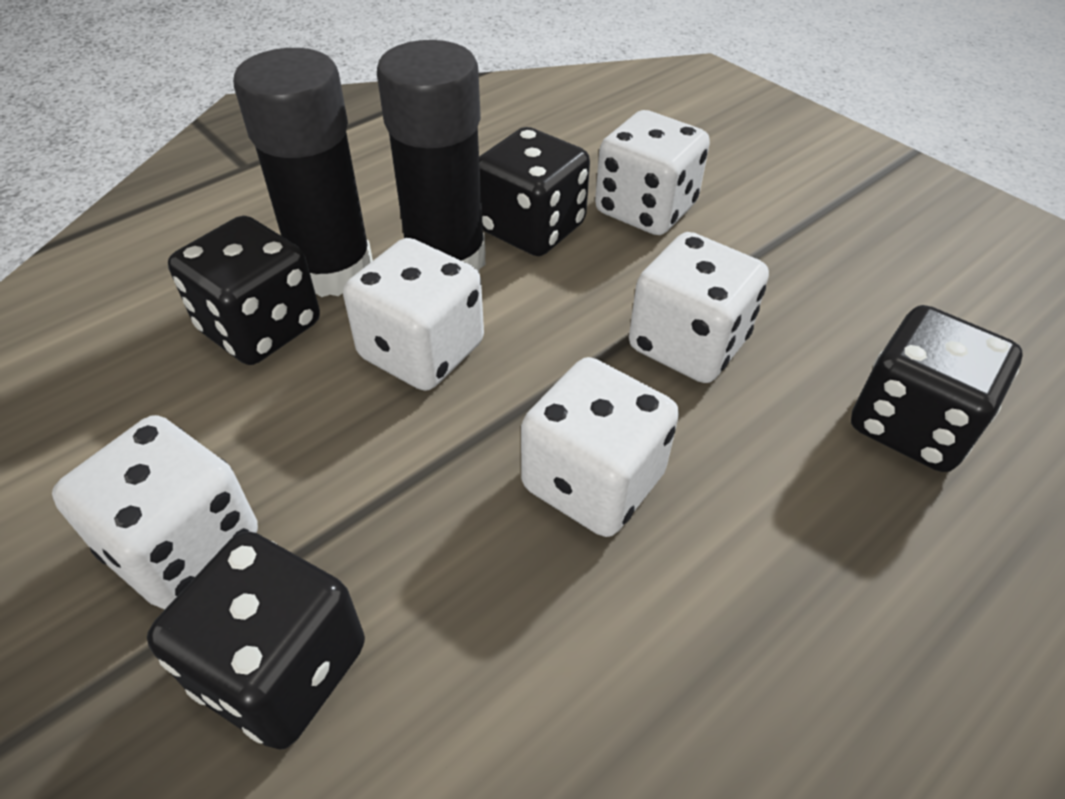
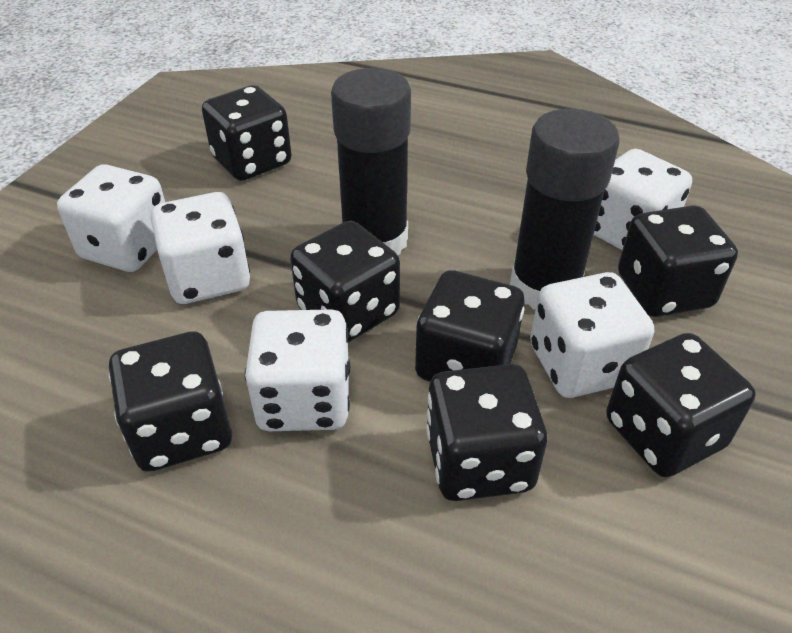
black dice: [147,531,365,749] [168,216,320,365] [479,127,590,256] [851,305,1022,472] = 4 -> [109,331,232,472] [202,85,292,181] [290,221,400,343] [415,270,525,382] [426,364,547,501] [606,333,756,477] [618,205,738,317] = 7

